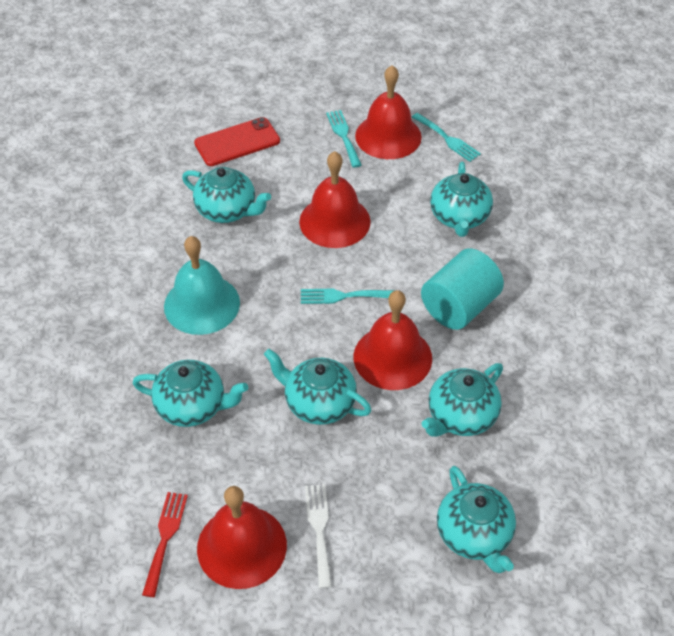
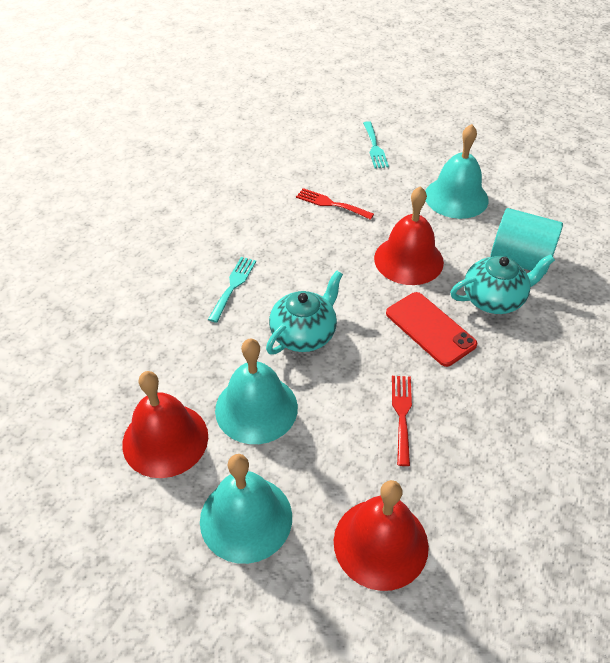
red bell: [197,486,287,589] [299,151,371,248] [353,290,432,390] [355,65,422,159] = 4 -> [122,371,208,478] [334,480,429,591] [374,186,444,285] = 3
red fork: [142,492,188,597] = 1 -> [296,188,374,220] [392,376,412,466] = 2
turquoise bell: [164,236,240,335] = 1 -> [200,454,292,564] [215,339,298,444] [426,124,489,219] = 3
turquoise fork: [301,289,396,304] [326,110,361,168] [412,113,481,162] = 3 -> [208,257,256,323] [363,121,389,168] = 2
turquoise teapot: [133,360,248,427] [182,167,271,223] [264,349,372,425] [422,363,503,437] [430,162,493,237] [437,466,516,573] = 6 -> [266,271,343,354] [450,254,555,314] = 2
white fork: [305,484,332,589] = 1 -> none = 0

